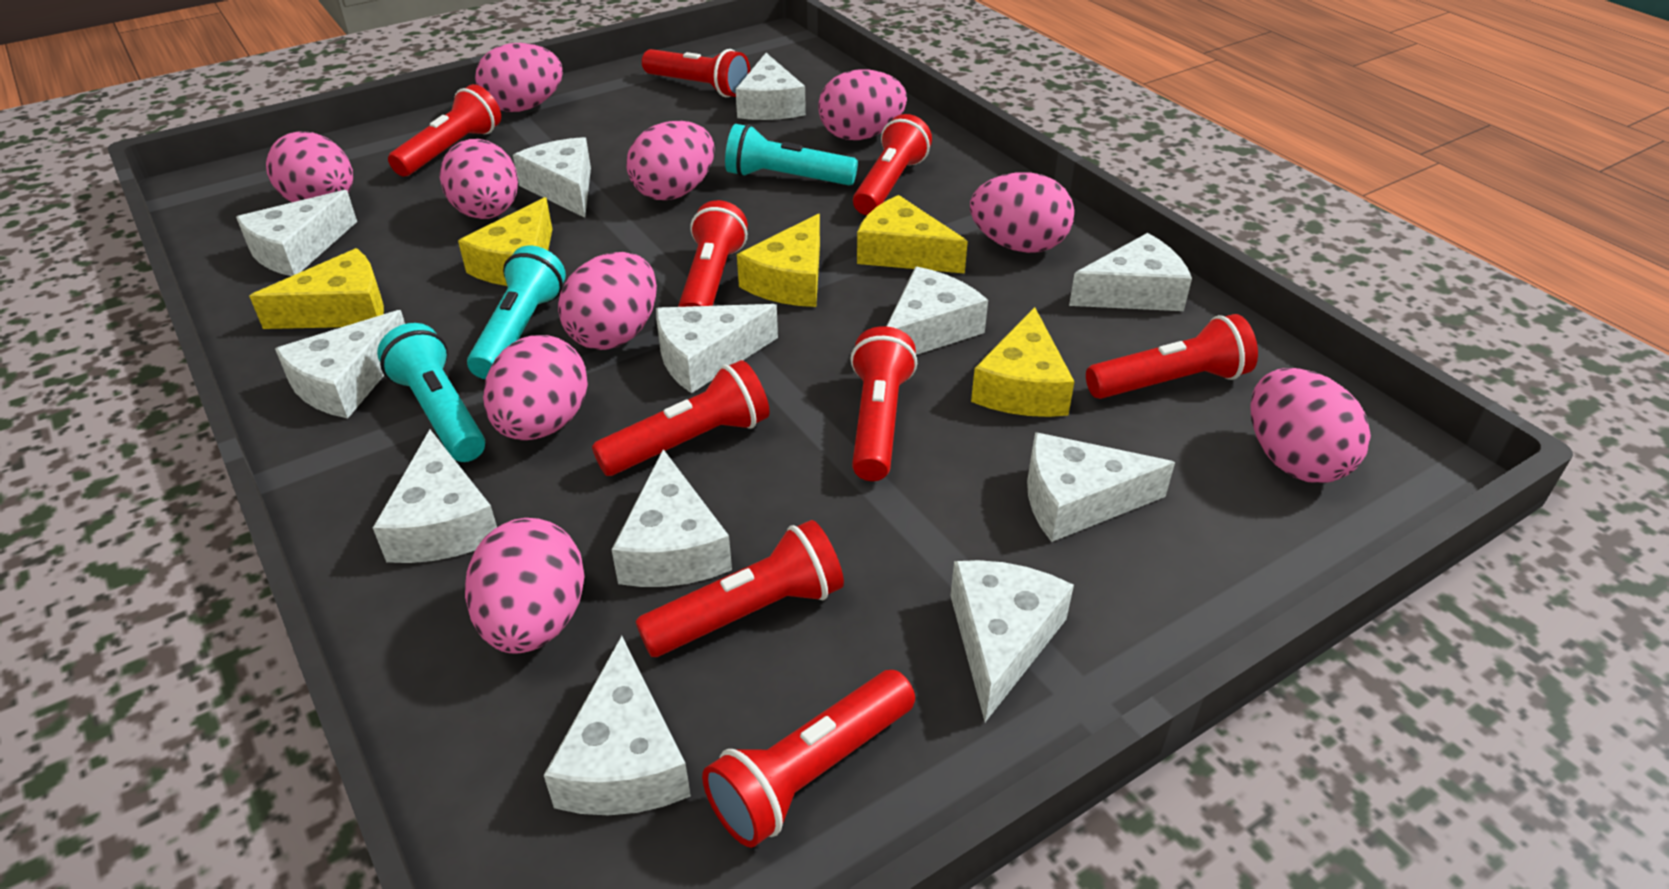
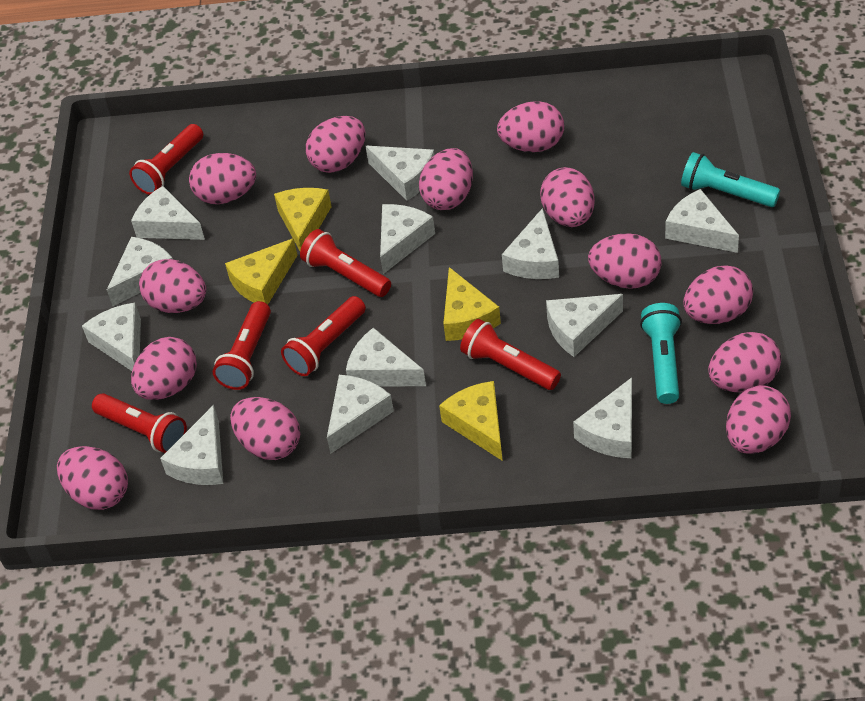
pink egg: [266,131,353,202] [440,139,518,219] [465,518,585,654] [475,43,563,112] [483,335,588,440] [558,252,657,350] [626,120,715,200] [818,70,907,140] [970,172,1074,253] [1250,368,1371,483] = 10 -> [57,446,128,510] [131,337,197,400] [139,259,206,313] [189,153,256,204] [230,397,300,460] [306,116,365,173] [419,148,473,210] [497,101,564,152] [540,167,595,227] [588,233,661,289] [683,266,753,324] [708,332,781,392] [726,385,791,454] = 13
red flashlight: [388,84,501,176] [592,360,770,476] [635,520,844,657] [642,49,750,97] [678,200,748,307] [702,670,915,848] [851,326,917,481] [853,114,932,215] [1086,314,1258,399] = 9 -> [92,393,187,453] [129,124,203,195] [213,301,271,390] [281,296,366,376] [300,229,391,297] [460,319,561,390] = 6
turquoise flashlight: [377,323,485,462] [467,246,566,379] [725,124,858,185] = 3 -> [640,303,682,404] [681,152,780,207] = 2
yellow cheese: [249,248,384,329] [458,197,552,286] [737,214,820,307] [857,195,968,274] [971,307,1075,417] = 5 -> [225,238,298,305] [274,188,332,251] [439,381,503,461] [443,267,501,341] = 4

